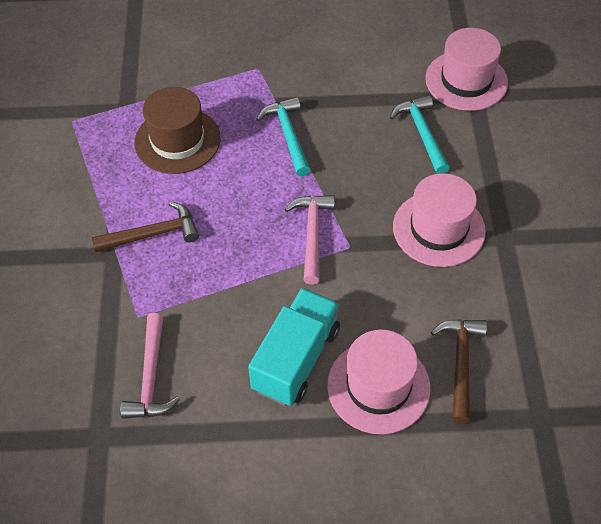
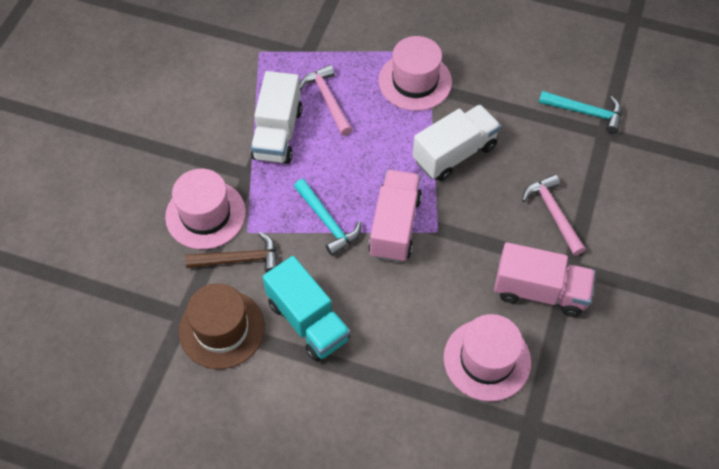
brown hammer: [92,201,199,252] [431,319,487,424] = 2 -> [185,232,278,273] = 1
pink truck: none = 0 -> [368,170,422,262] [494,242,596,317] = 2
white truck: none = 0 -> [251,71,302,164] [413,105,501,181] = 2

